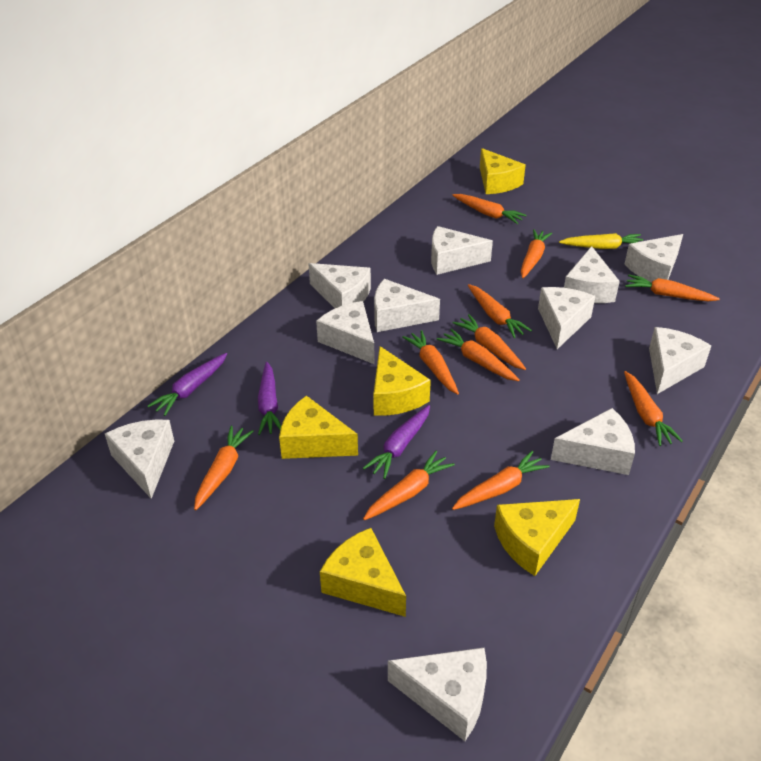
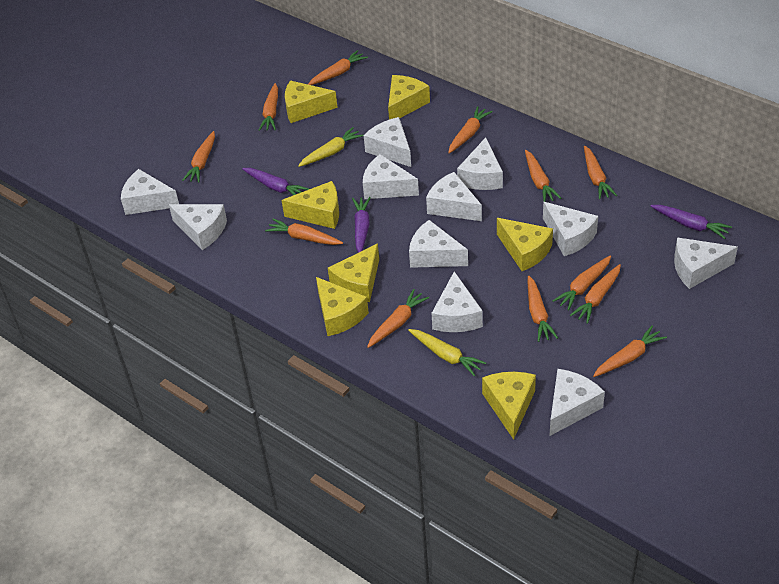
orange carrot: [194,425,254,510] [363,451,455,520] [402,330,459,394] [437,329,519,381] [452,194,526,224] [452,451,550,510] [453,314,526,370] [468,284,532,338] [521,229,552,278] [624,371,683,446] [625,274,720,301] = 11 -> [182,131,215,183] [259,83,278,131] [265,218,343,245] [308,50,368,85] [367,289,429,348] [448,106,493,154] [525,150,561,202] [528,276,558,342] [553,256,611,310] [570,264,621,324] [584,146,617,199] [593,325,667,377] = 12
yellow carrot: [559,233,643,249] = 1 -> [298,127,364,167] [408,329,486,376] = 2
yellow cheese: [279,395,358,459] [320,528,406,617] [373,346,431,416] [480,148,526,194] [494,499,580,576] = 5 -> [282,181,339,229] [285,80,338,123] [316,277,369,336] [328,243,379,302] [388,75,430,119] [482,372,536,440] [497,218,553,271] = 7

